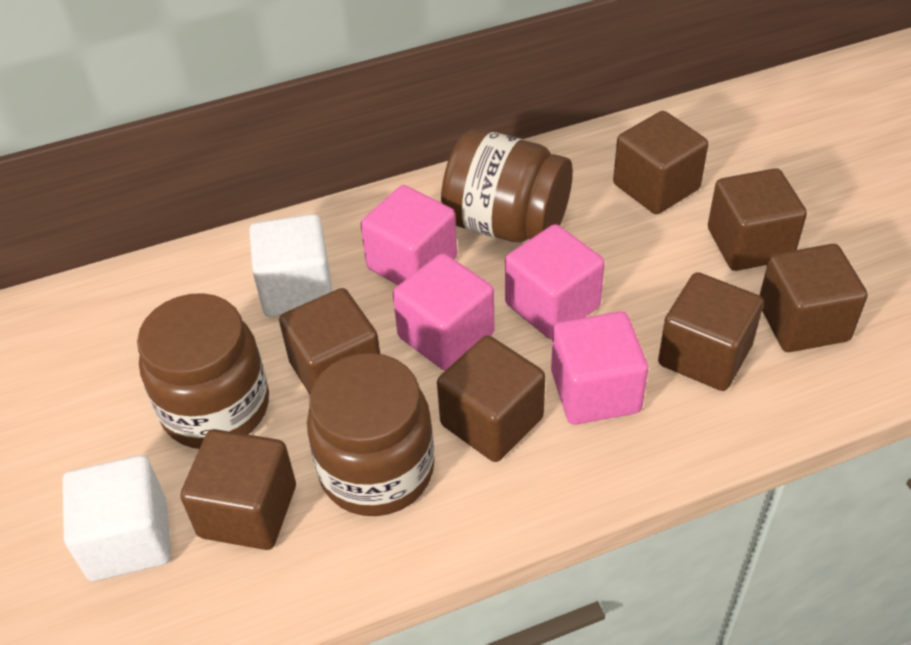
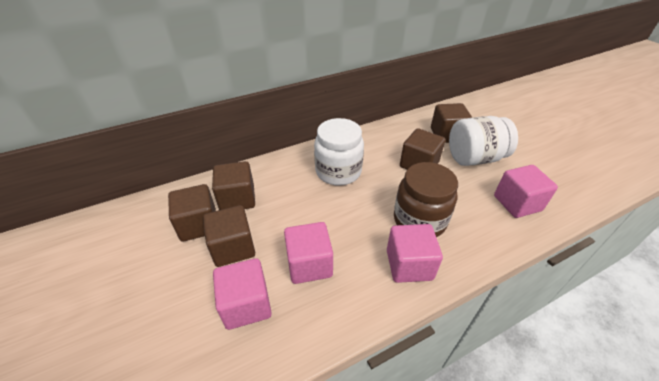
brown cube: [180,429,296,550] [279,288,380,394] [437,336,545,462] [613,111,708,214] [658,272,764,391] [708,168,807,271] [759,244,868,352] = 7 -> [168,184,216,242] [203,205,255,267] [212,161,255,210] [400,128,445,170] [431,103,473,143] = 5
brown jar: [137,293,269,449] [307,353,434,516] [441,129,573,242] = 3 -> [394,162,458,237] = 1
white cube: [63,455,171,581] [249,214,332,317] = 2 -> none = 0
white jar: none = 0 -> [314,118,364,186] [449,116,518,166] = 2

